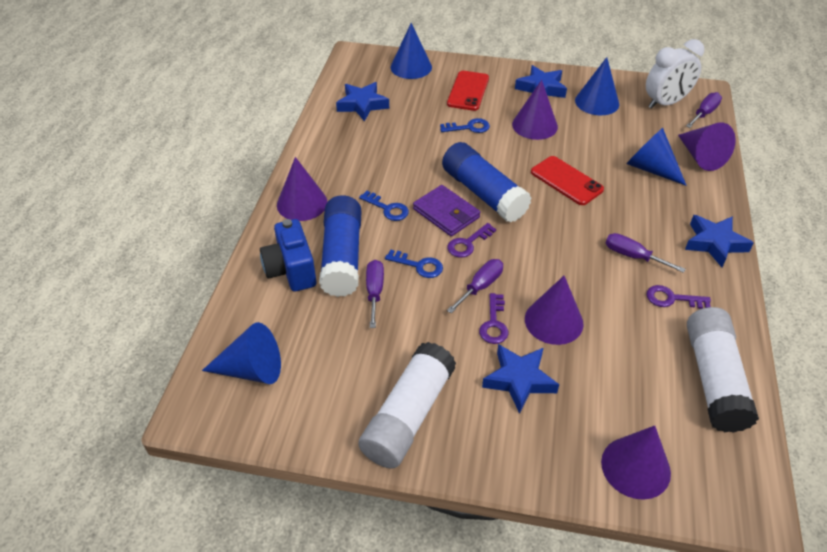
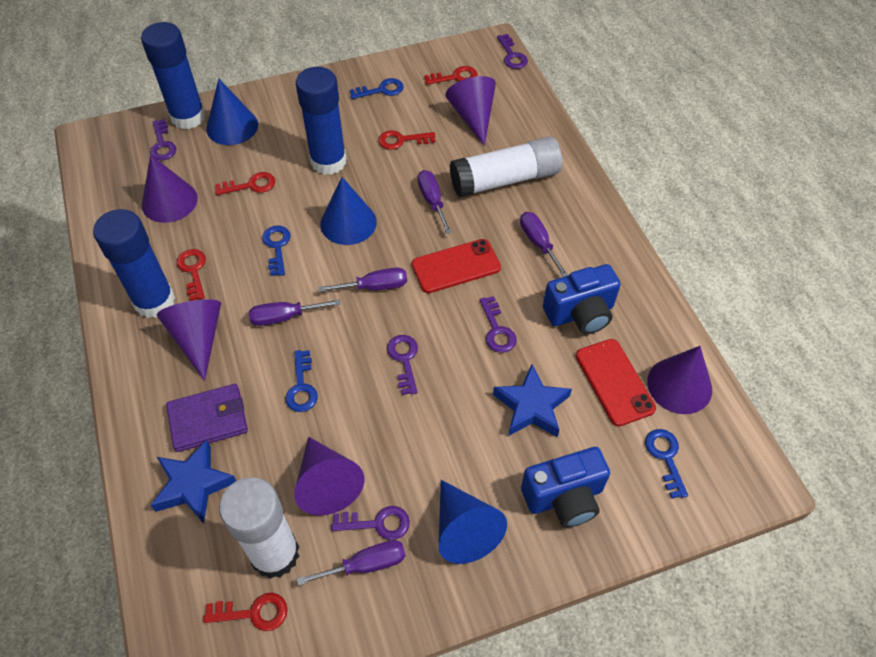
blue camera: [260,219,316,292] = 1 -> [521,447,610,527] [543,264,621,334] = 2
blue cone: [202,322,281,384] [391,23,432,79] [575,57,619,115] [626,128,687,186] = 4 -> [206,79,258,145] [320,177,377,245] [439,480,507,564] = 3
blue glue stick: [319,195,361,297] [442,142,532,223] = 2 -> [93,209,175,318] [141,22,206,129] [296,67,347,175] = 3
blue key: [359,191,409,221] [385,249,443,278] [440,118,490,133] = 3 -> [262,226,290,276] [285,350,318,412] [350,78,404,99] [645,429,688,498] = 4
blue star: [336,82,389,122] [482,344,559,414] [515,65,567,98] [685,215,754,267] = 4 -> [150,440,236,524] [493,364,572,437] = 2
purple key: [447,223,496,258] [479,293,509,344] [647,285,711,309] = 3 -> [150,119,177,160] [331,506,410,540] [387,335,418,395] [480,296,517,353] [497,34,528,69] = 5
purple screwdriver: [366,260,384,328] [447,259,503,313] [606,233,685,273] [686,92,722,128] = 4 -> [249,299,341,326] [297,540,405,586] [318,268,407,292] [418,170,452,234] [520,212,568,277] = 5
red key: none = 0 -> [177,249,206,301] [203,593,288,631] [215,172,275,195] [378,130,435,150] [424,66,478,85] = 5
white clock: [646,39,704,109] = 1 -> none = 0

